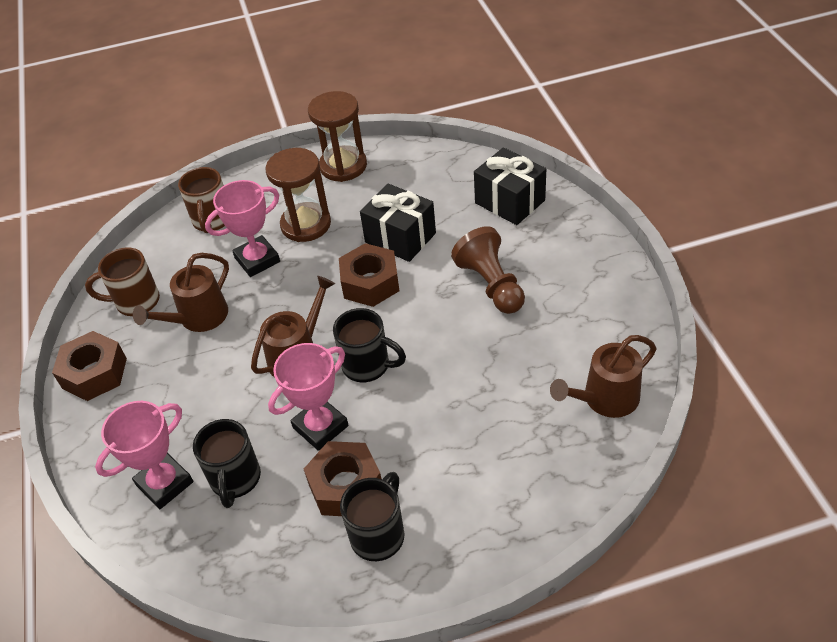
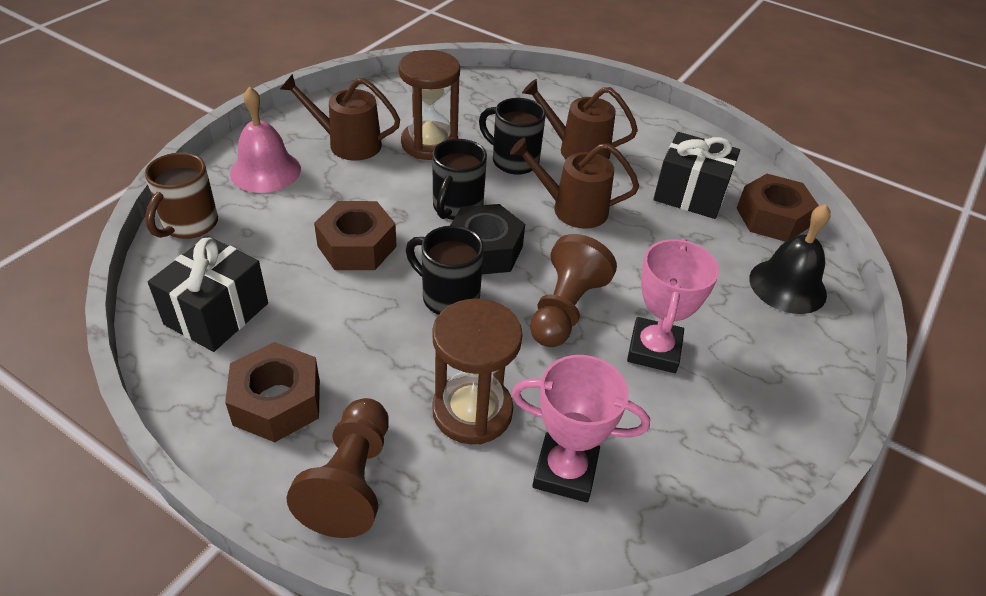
black bell: none = 0 -> [749,204,831,314] = 1
black nut: none = 0 -> [450,204,525,274] = 1
brown mug: [85,247,160,316] [178,167,225,233] = 2 -> [145,153,218,239] = 1
brown pawn: [451,226,525,314] = 1 -> [287,398,389,538] [530,234,617,347] = 2
pink bell: none = 0 -> [230,86,301,193] = 1
pink trophy: [95,401,193,509] [205,180,280,277] [268,343,349,451] = 3 -> [512,355,650,502] [627,238,719,373] = 2

